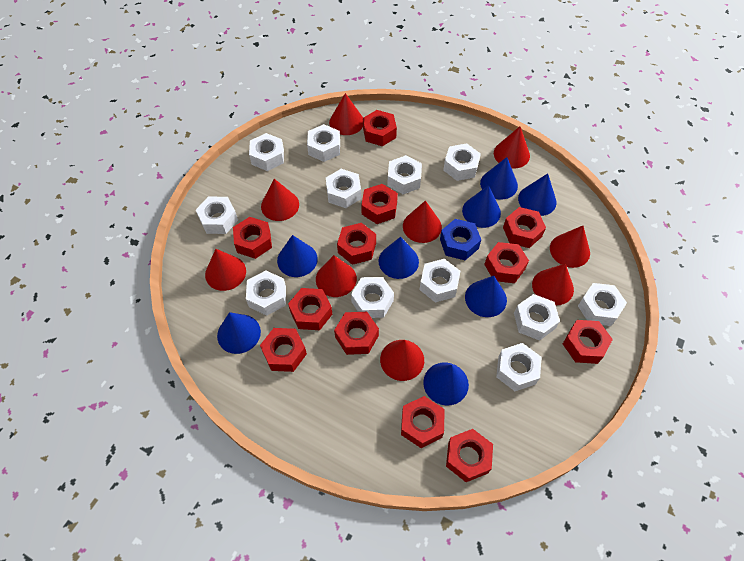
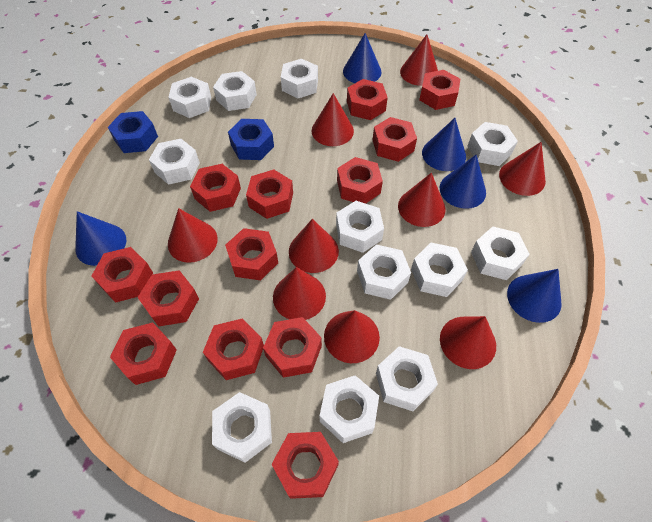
blue cone: [217,312,261,354] [277,235,318,277] [379,237,419,279] [423,363,469,405] [462,185,501,228] [465,276,507,317] [480,157,518,199] [518,173,556,216] = 8 -> [75,211,126,266] [343,33,382,83] [422,118,466,171] [440,154,486,209] [507,269,562,323] = 5
blue nut: [440,219,481,260] = 1 -> [108,111,158,153] [228,119,274,160] = 2
red nut: [233,217,272,259] [260,328,307,372] [288,288,332,330] [334,312,379,355] [337,223,376,265] [361,184,398,224] [363,110,397,146] [401,396,445,448] [446,429,493,482] [484,242,529,283] [503,207,546,248] [563,320,613,364] = 12 -> [92,247,153,303] [110,323,177,385] [137,270,199,327] [190,164,241,212] [203,319,264,380] [225,228,278,280] [246,169,293,219] [263,317,322,378] [271,432,339,499] [337,157,383,204] [347,79,388,120] [373,117,417,162] [419,70,460,110] = 13

